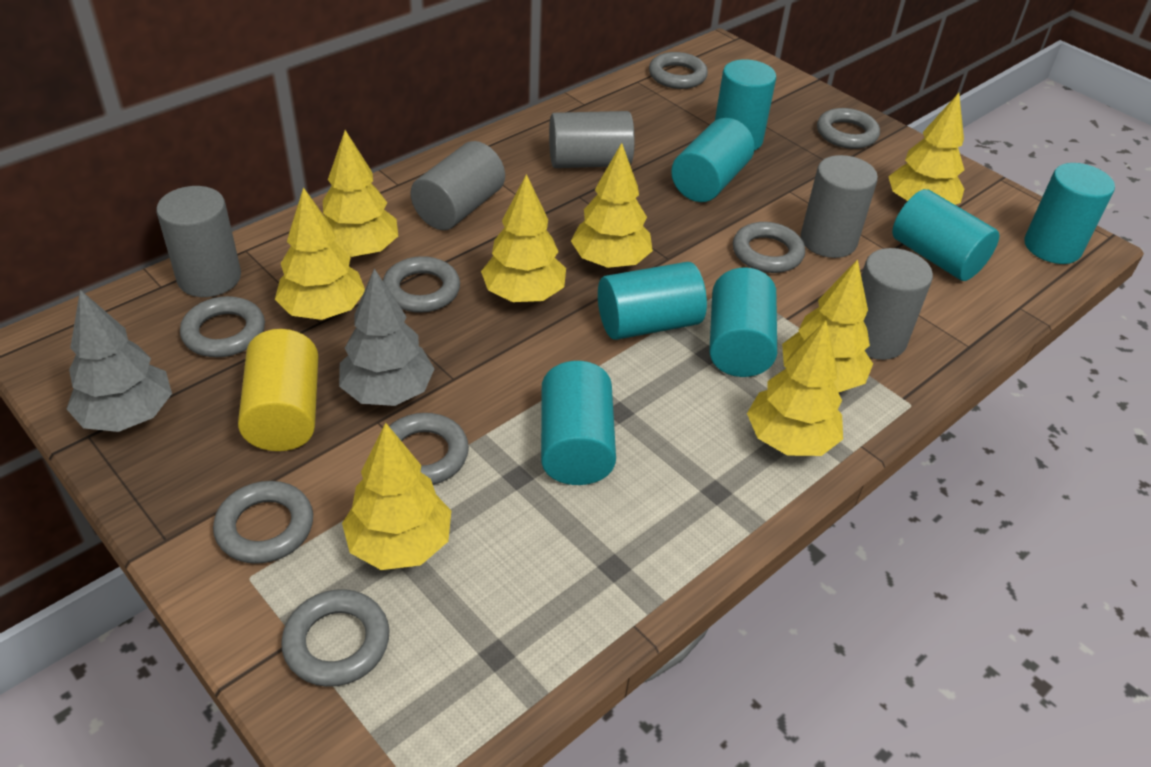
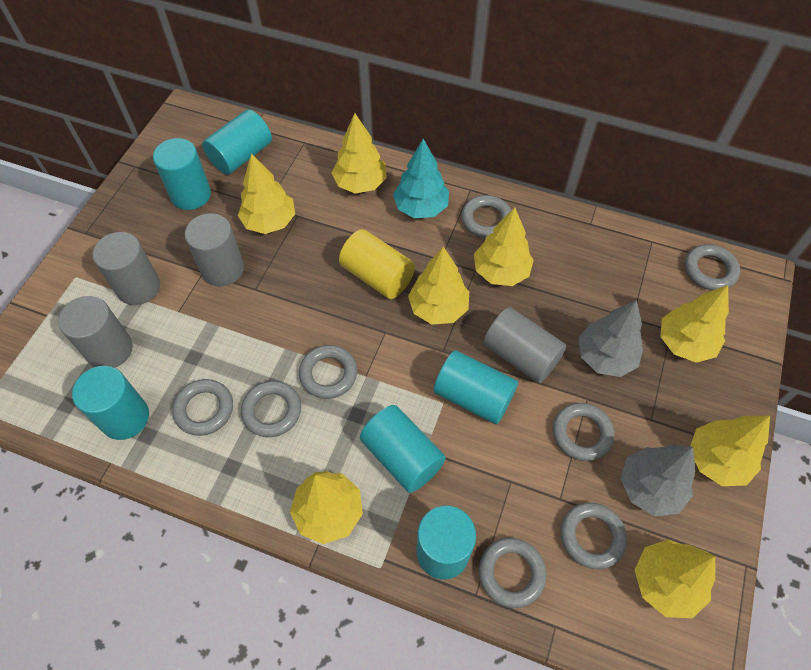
grey cylinder: [156,186,241,297] [410,141,505,230] [549,111,635,168] [801,155,878,258] [861,248,933,360] = 5 -> [58,296,133,368] [92,232,160,305] [185,213,244,286] [483,307,566,383] = 4
turquoise cylinder: [541,361,616,485] [598,262,707,340] [671,118,754,202] [709,267,777,377] [715,59,776,151] [892,189,999,281] [1024,163,1115,264] = 7 -> [72,366,149,440] [153,138,211,210] [202,109,272,175] [360,405,446,493] [417,506,476,579] [434,350,518,424] = 6
turquoise tree: none = 0 -> [393,139,449,218] = 1

